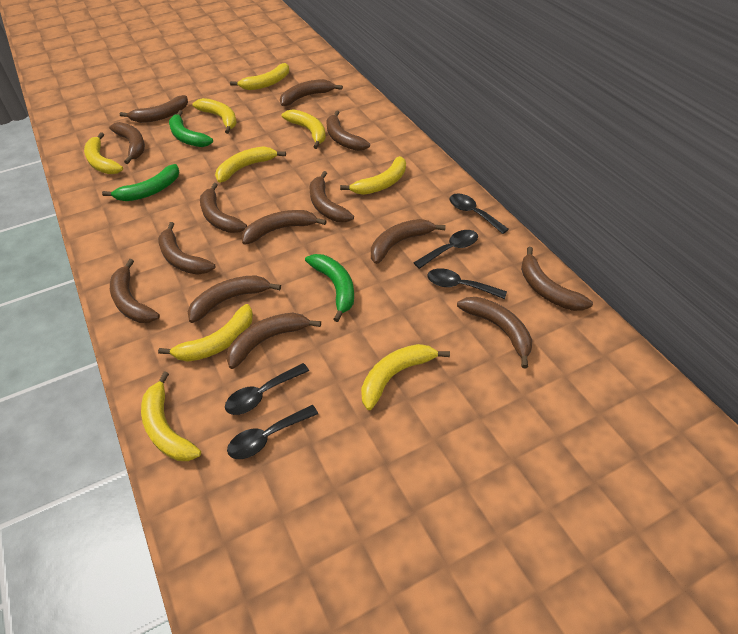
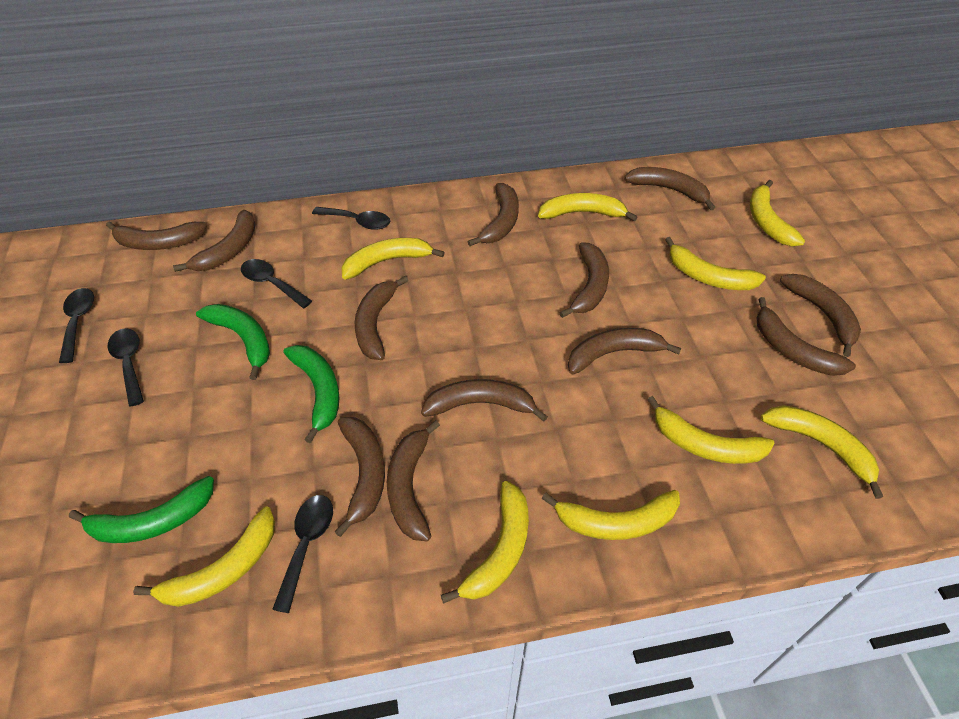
brown banana: [109,122,145,164] [110,259,160,323] [120,95,188,123] [158,222,215,275] [188,275,281,323] [200,183,247,233] [226,313,321,369] [242,210,327,245] [280,79,343,106] [310,171,354,222] [326,110,370,151] [371,219,446,264] [457,297,532,368] [521,247,593,311] = 14 -> [106,221,207,250] [173,210,256,272] [335,417,385,537] [355,276,408,360] [387,420,440,541] [421,379,548,422] [468,183,519,246] [560,242,609,318] [568,328,681,375] [624,167,715,210] [756,297,856,376] [780,274,861,357] = 12

